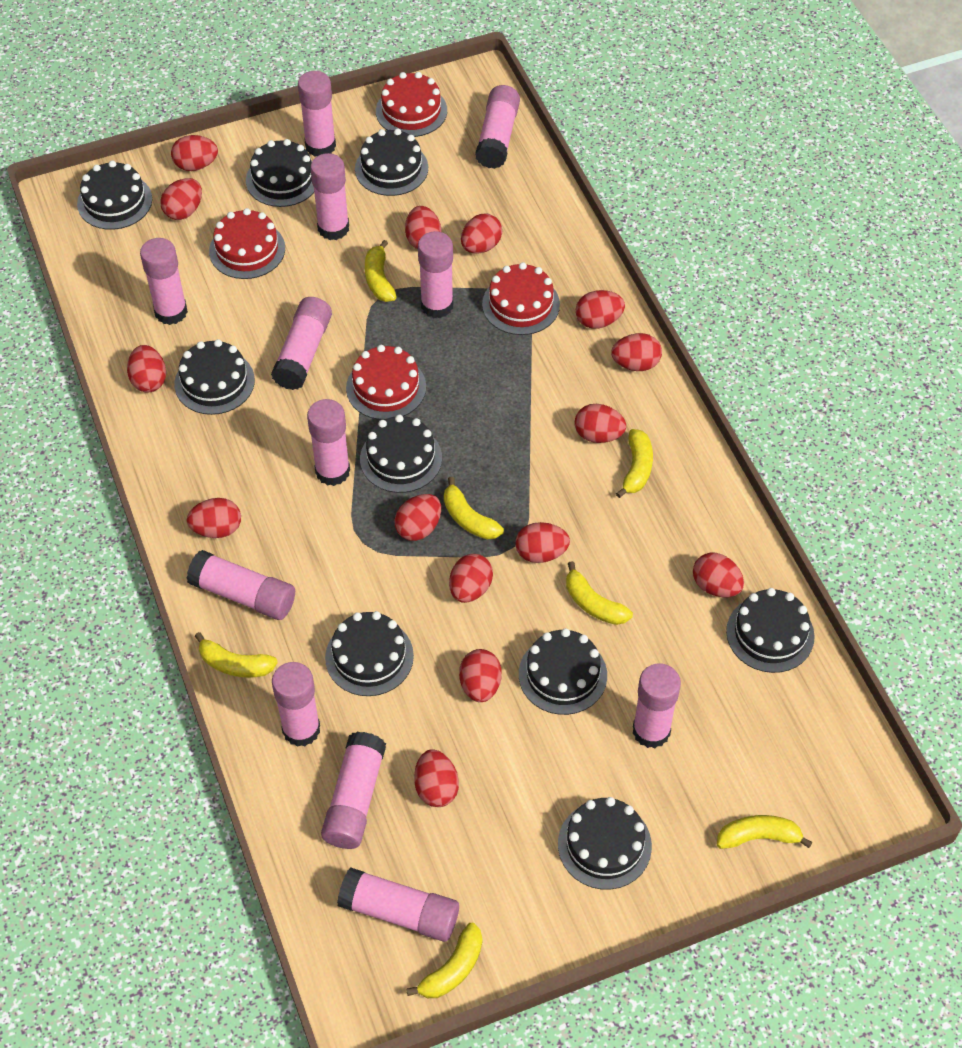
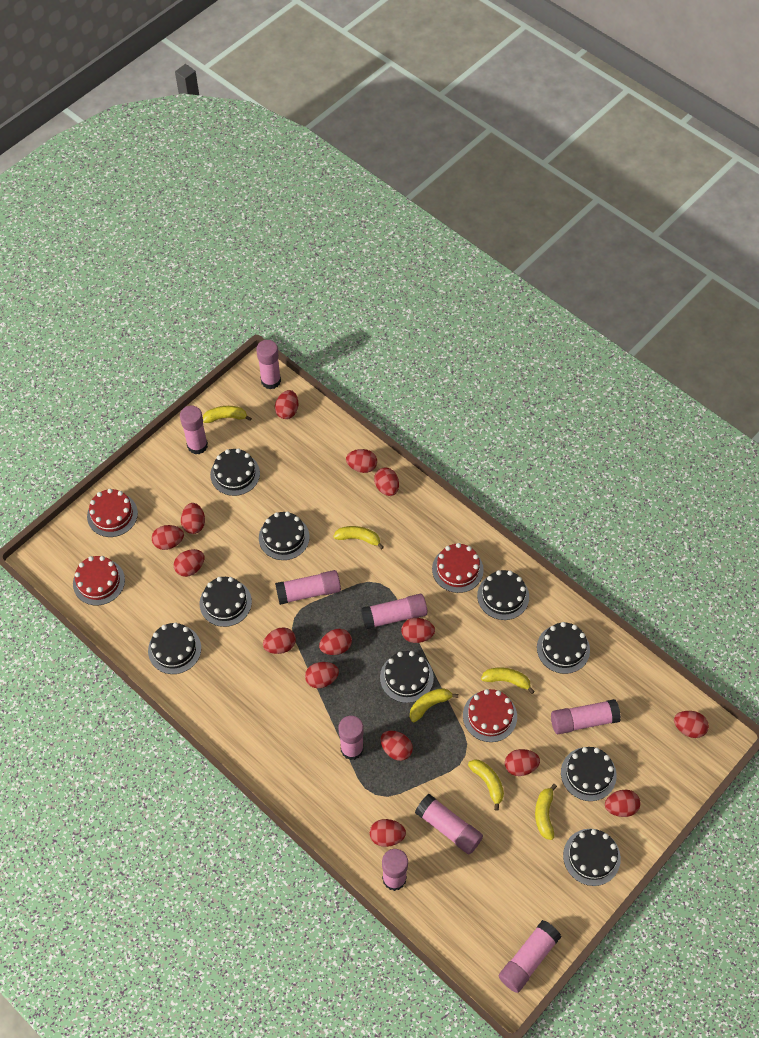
pink glue stick: [140,238,188,325] [187,550,295,620] [271,297,332,390] [272,662,320,747] [298,71,336,157] [307,399,350,486] [310,153,349,240] [321,732,386,849] [337,867,459,942] [418,231,453,318] [475,85,520,169] [633,664,681,748] = 12 -> [180,405,208,454] [256,340,281,389] [275,570,341,605] [338,716,364,760] [361,594,427,630] [382,849,408,891] [415,794,483,854] [499,920,562,993] [551,699,621,734] = 9
yellow banana: [195,632,278,678] [365,240,397,302] [406,923,482,998] [444,477,504,539] [566,561,633,625] [616,429,653,498] [717,815,813,849] = 7 -> [203,406,252,423] [333,526,384,549] [410,688,458,722] [468,759,504,811] [481,668,535,694] [535,784,557,840] = 6

